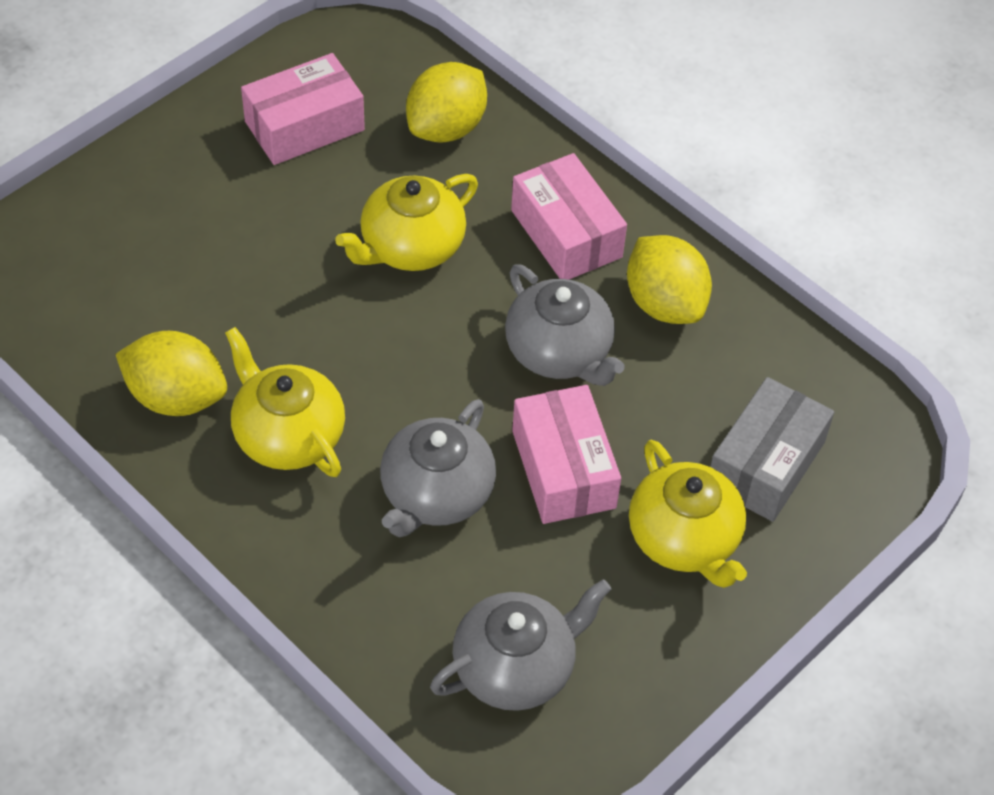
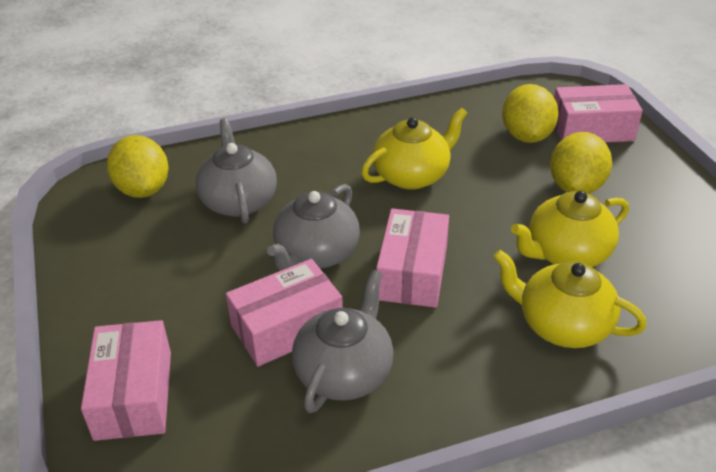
grey box: [710,377,834,522] = 1 -> none = 0
pink box: [241,53,365,165] [511,153,627,280] [512,385,621,524] = 3 -> [81,320,171,441] [226,259,343,367] [376,209,449,308] [554,84,643,142] = 4

